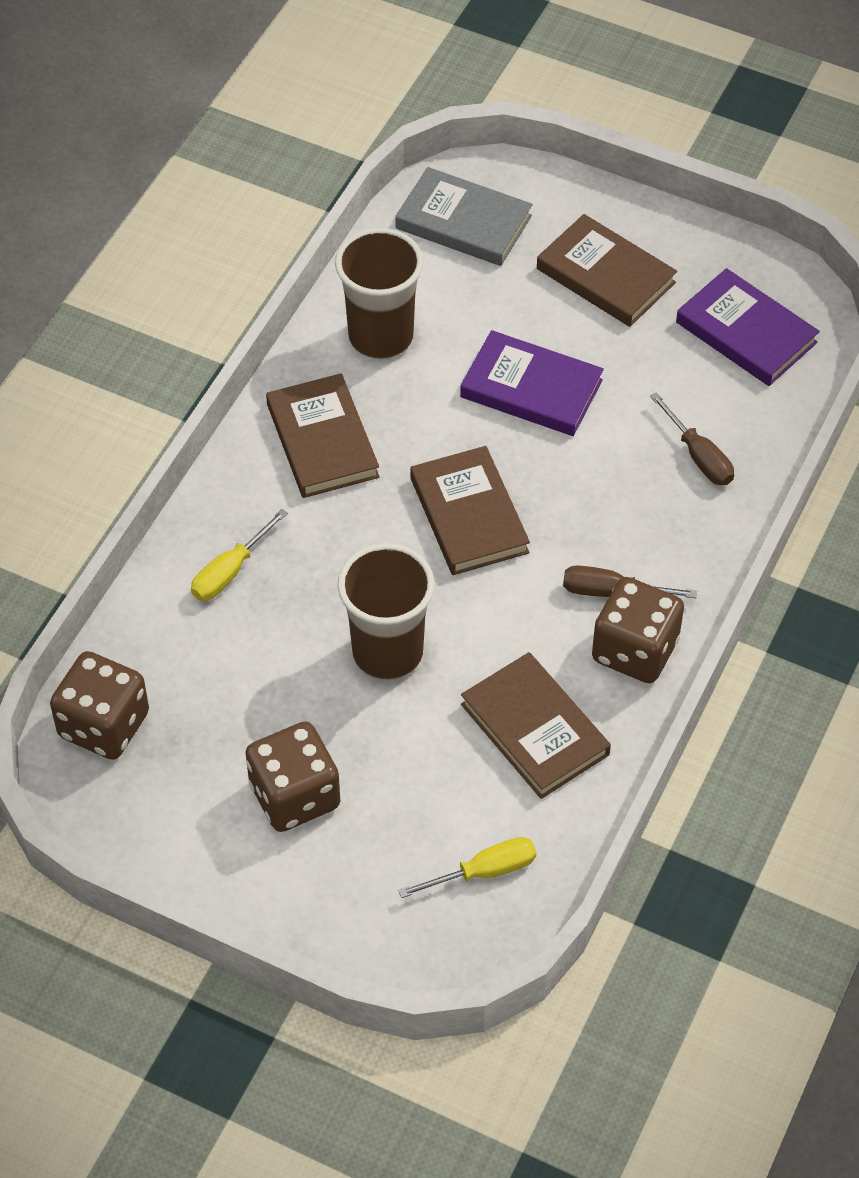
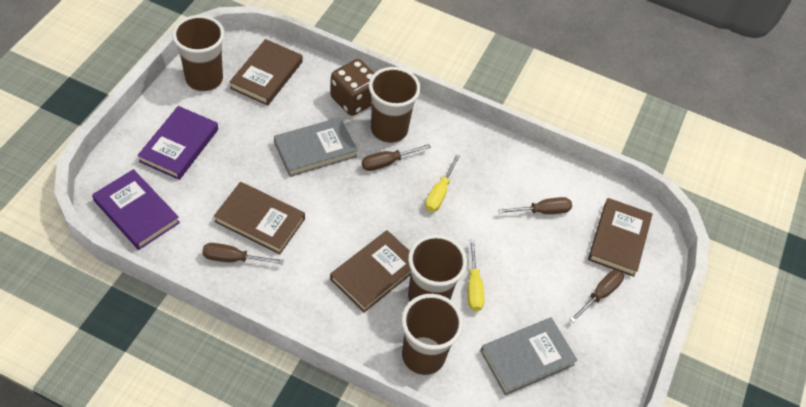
brown cup: [335,228,424,359] [337,543,435,680] = 2 -> [172,15,225,92] [369,67,421,143] [402,294,463,375] [408,235,467,302] = 4
brown dice: [50,651,149,760] [245,721,340,832] [592,577,684,683] = 3 -> [330,59,374,116] = 1
brown screwdriver: [563,565,697,598] [650,392,734,486] = 2 -> [202,243,284,264] [362,144,431,171] [498,197,572,214] [570,269,624,323] = 4
grey book: [395,167,533,266] = 1 -> [274,117,358,177] [480,317,578,396] = 2

